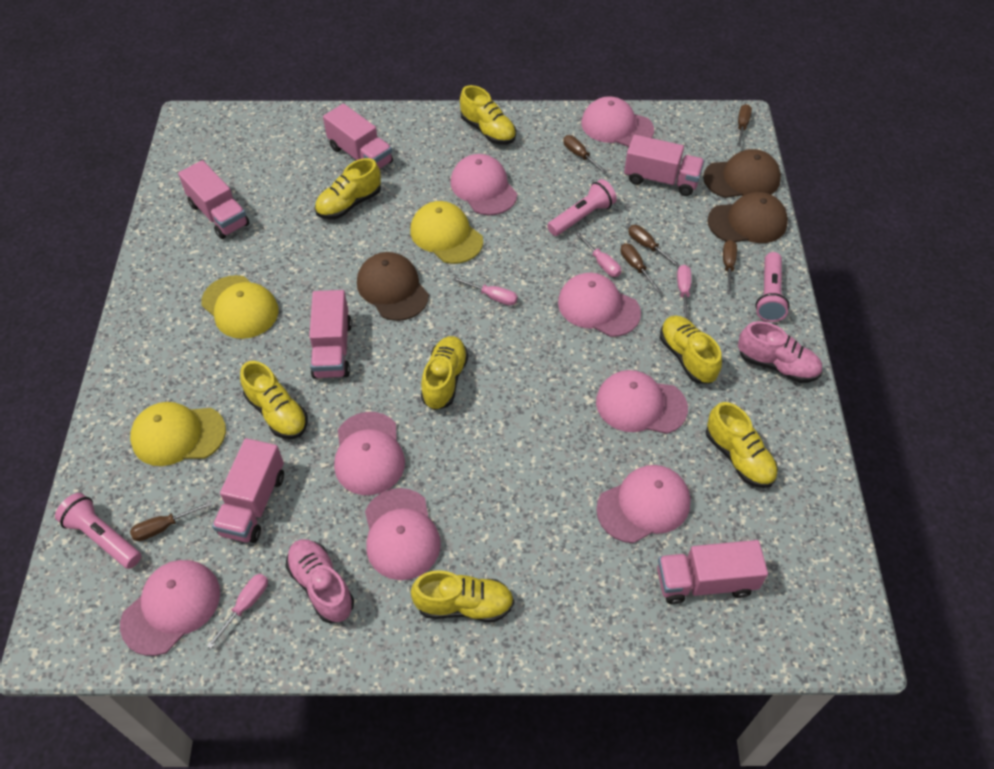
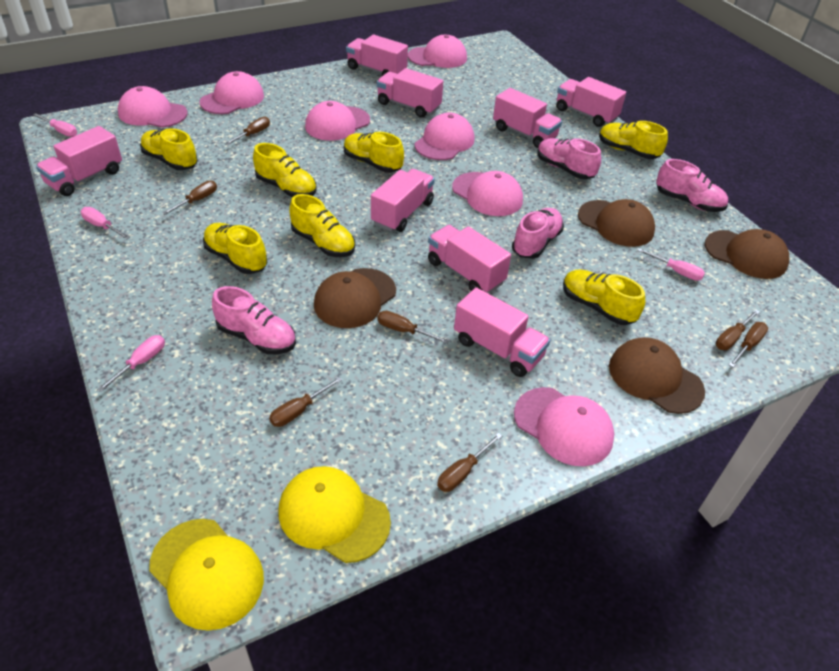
brown cap: [357,252,429,321] [703,149,781,198] [707,192,788,243] = 3 -> [314,268,396,328] [578,199,655,247] [609,337,705,414] [704,229,789,279] = 4
brown screwdriver: [130,501,212,541] [563,135,607,174] [621,243,662,293] [628,225,680,267] [723,240,737,294] [737,104,752,147] = 6 -> [162,181,217,215] [225,117,270,145] [269,377,342,427] [377,311,449,344] [437,433,502,492] [716,310,760,350] [729,322,768,367] = 7
pink cap: [120,560,220,656] [334,412,405,495] [365,488,441,580] [450,154,517,215] [558,273,641,337] [581,96,654,147] [596,370,688,434] [596,465,691,543] = 8 -> [118,86,188,128] [200,71,264,114] [305,101,370,141] [408,35,467,68] [414,113,475,160] [452,171,523,216] [514,387,614,466] = 7
pink flashlight: [55,493,141,569] [547,179,617,236] [755,252,789,322] = 3 -> none = 0
pink shoe: [285,539,354,623] [738,321,822,383] = 2 -> [212,286,296,354] [512,208,564,259] [537,138,601,179] [656,159,728,212] = 4
pink truck: [178,160,249,239] [212,438,284,543] [309,290,352,379] [323,104,393,169] [624,135,704,196] [657,540,768,604] = 6 -> [36,126,122,196] [346,35,408,76] [371,169,435,232] [377,68,443,118] [428,225,511,294] [454,287,550,377] [493,88,562,148] [556,77,626,127] = 8
yellow cap: [130,402,226,466] [201,275,278,339] [410,201,483,264] = 3 -> [149,519,264,631] [279,466,391,563] = 2

